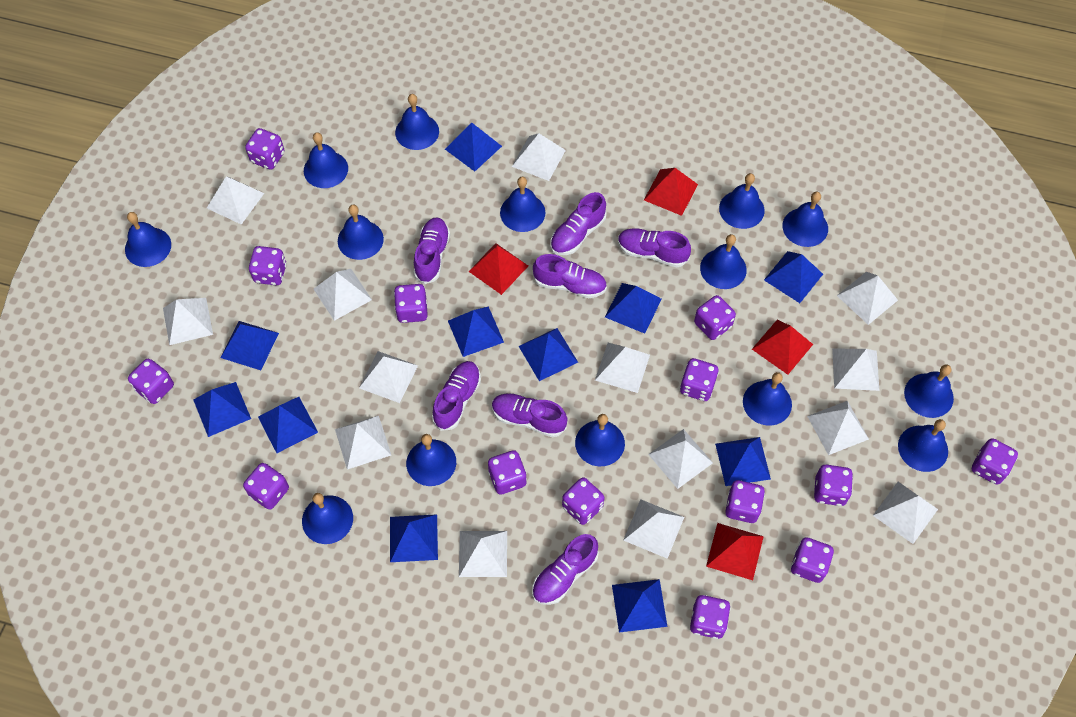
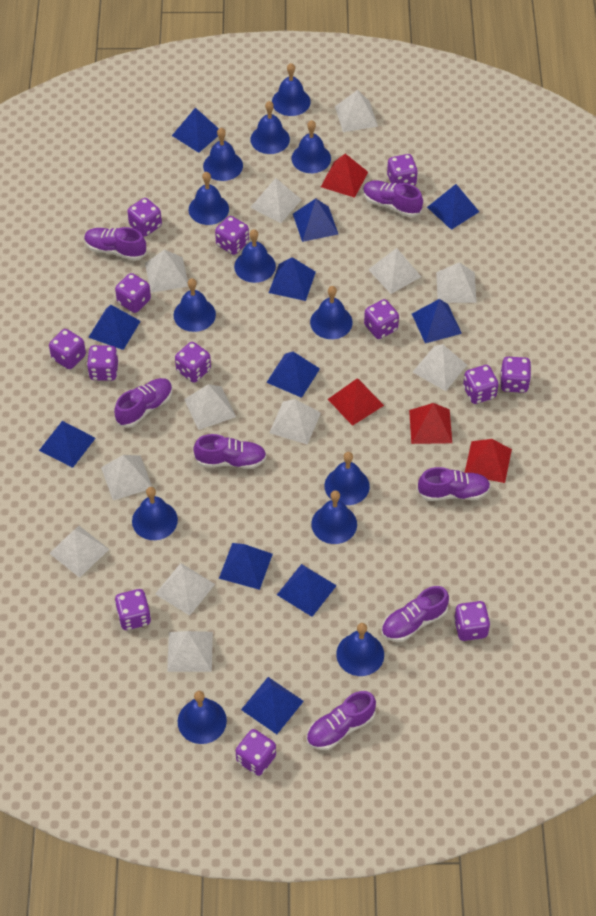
blue bell: [125,212,171,267] [302,493,353,544] [304,132,348,188] [338,205,384,260] [395,94,439,150] [406,434,456,486] [500,177,546,232] [575,414,625,466] [700,234,747,289] [719,173,765,229] [743,372,792,426] [782,192,828,247] [898,419,948,472] [904,365,954,418] = 14 -> [132,487,178,540] [174,278,216,332] [178,691,227,744] [189,172,229,225] [203,128,243,181] [234,229,276,283] [250,101,290,154] [272,63,311,116] [291,120,331,173] [310,286,353,339] [311,490,357,544] [325,452,370,505] [336,623,384,676] = 13
purple dice: [128,358,174,404] [243,463,289,510] [245,128,284,169] [249,246,287,285] [394,284,428,323] [488,450,527,495] [562,477,605,525] [680,358,719,401] [690,595,731,639] [694,295,736,340] [725,480,765,523] [791,537,834,583] [814,465,853,506] [972,438,1018,485] = 14 -> [49,329,86,369] [87,345,118,381] [115,273,151,313] [115,589,151,630] [127,198,162,237] [175,342,211,383] [215,216,249,255] [236,729,276,776] [364,299,399,339] [387,154,418,186] [454,601,490,641] [463,365,499,404] [501,357,531,393] = 13
white pyramid: [163,298,213,345] [207,176,264,225] [314,269,372,321] [335,416,391,469] [359,351,418,403] [459,531,507,577] [512,133,566,181] [595,343,650,393] [623,499,684,559] [648,429,713,489] [807,401,869,455] [832,348,880,391] [837,272,898,325] [873,482,938,544] = 14 -> [49,526,109,578] [101,455,152,500] [145,250,188,293] [155,563,215,616] [167,631,213,672] [184,384,236,430] [250,178,302,223] [269,399,321,445] [335,90,378,132] [368,248,421,294] [413,344,467,391] [436,262,477,303] = 12

